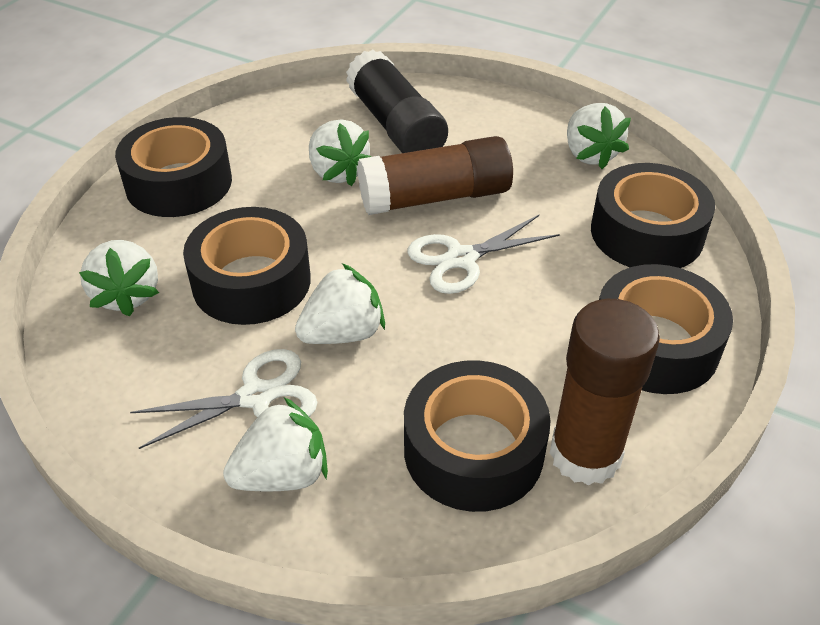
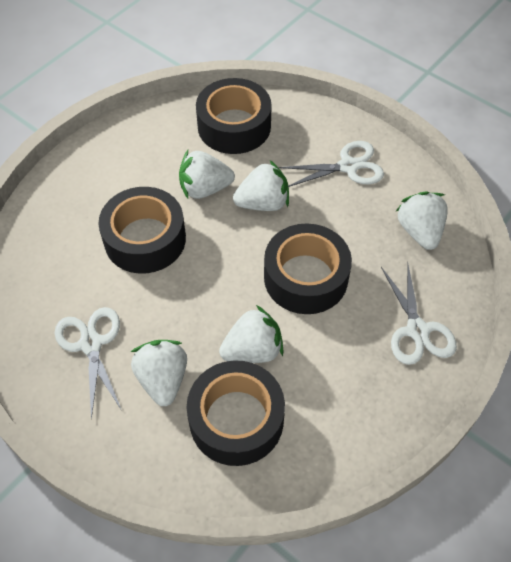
black glue stick: [346,50,448,153] = 1 -> none = 0
black tape: [115,117,232,217] [183,207,311,325] [404,360,551,512] [591,163,715,268] [599,264,733,394] = 5 -> [98,187,186,274] [186,360,285,466] [196,78,272,154] [264,223,352,314] = 4
brown glue stick: [357,136,513,215] [550,299,660,485] = 2 -> none = 0
white scissors: [130,349,317,449] [408,215,560,294] = 2 -> [55,307,121,420] [279,141,384,187] [381,261,457,365] = 3

